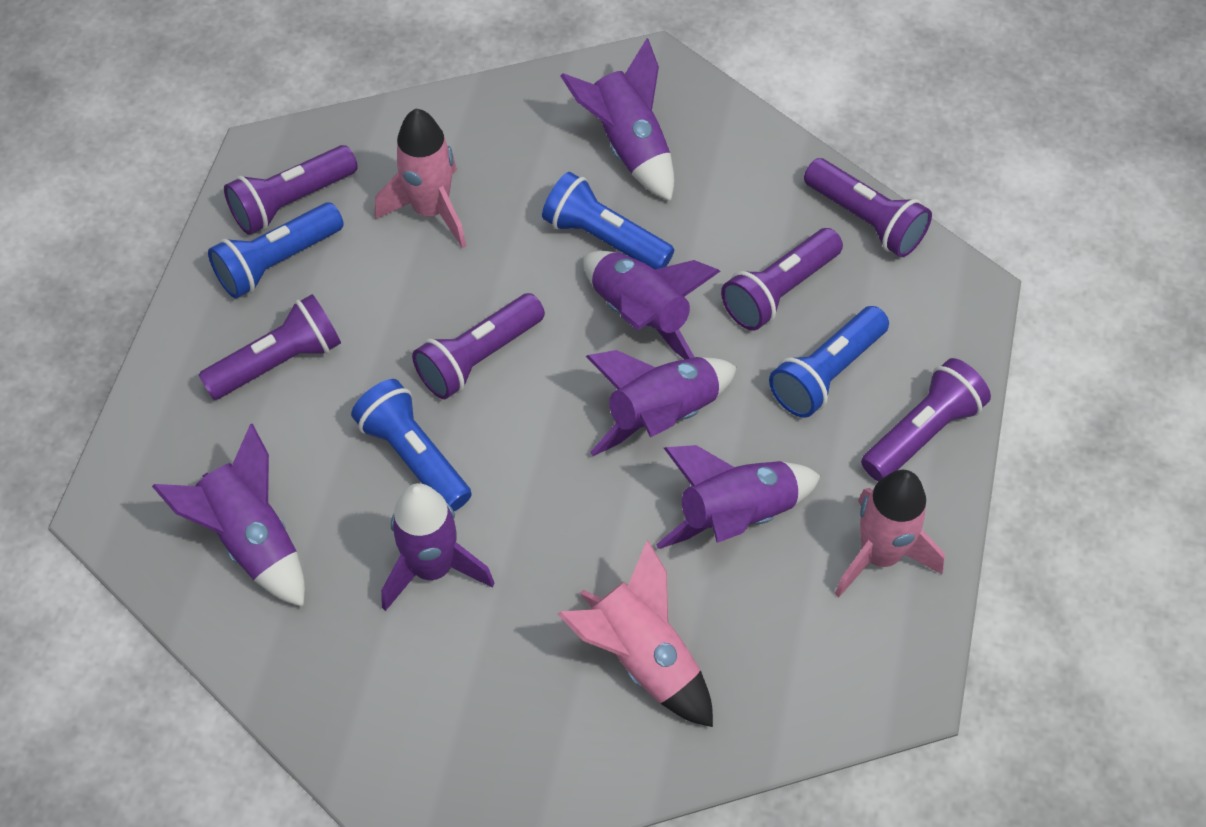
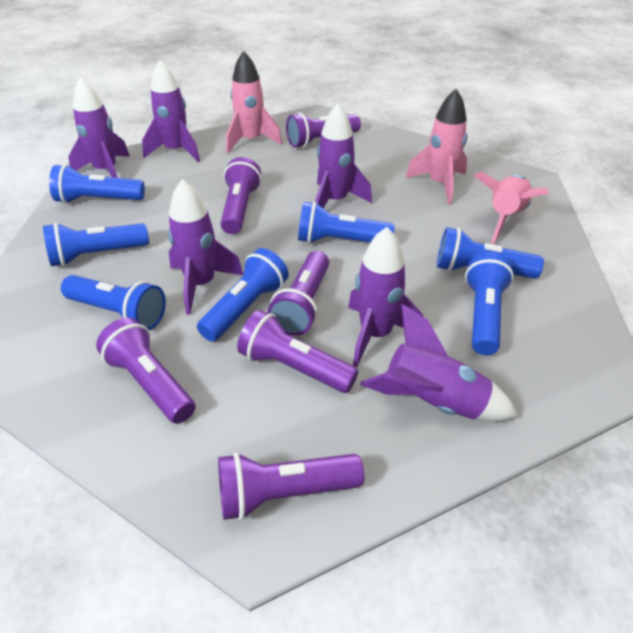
blue flashlight: [208,203,344,298] [351,379,472,511] [542,172,674,269] [769,306,889,418] = 4 -> [43,223,149,267] [49,164,145,204] [61,275,166,330] [197,248,289,342] [298,202,395,244] [437,227,544,279] [465,253,514,355] = 7

